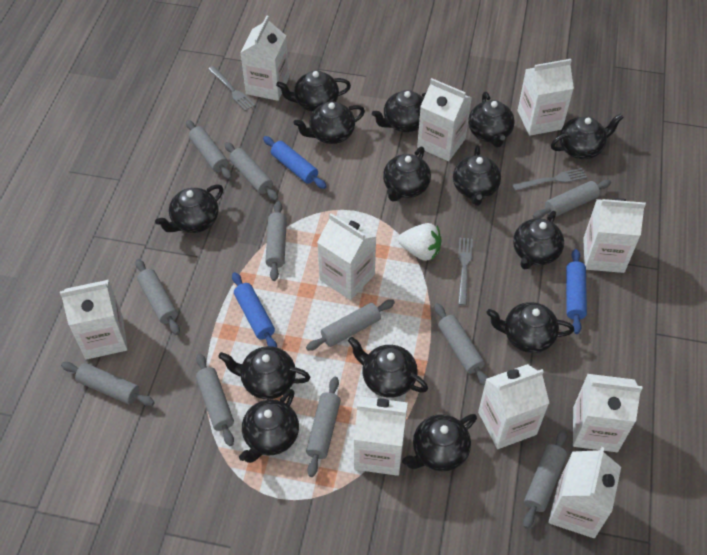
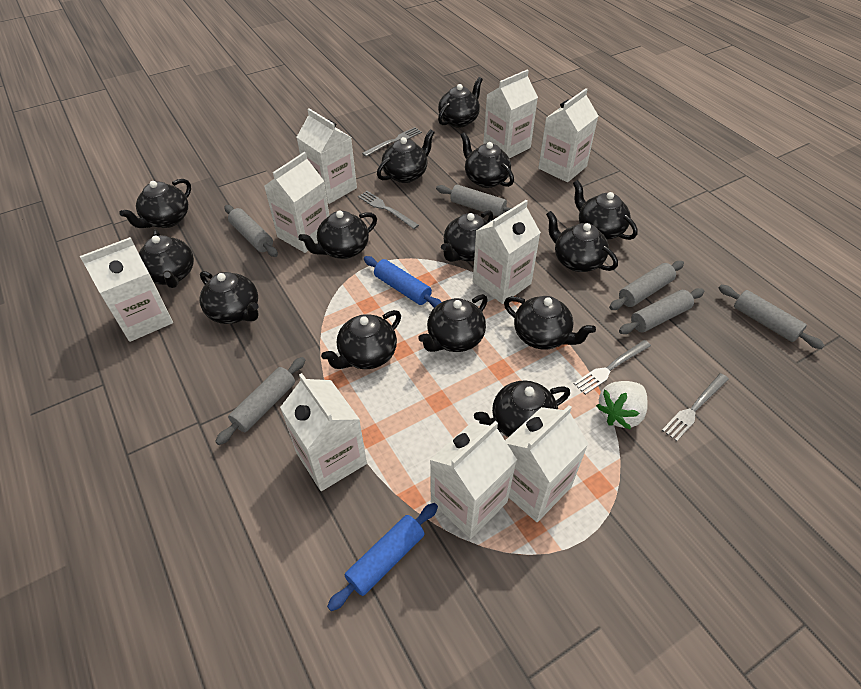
blue rolling pin: [232,272,277,347] [263,136,327,189] [566,249,587,334] = 3 -> [327,503,438,611] [364,256,441,308] = 2
grey fork: [208,66,255,111] [458,238,473,306] [512,168,587,191] = 3 -> [358,191,419,229] [362,127,422,157] [574,340,651,395] [662,373,729,441] = 4
grey rolling pin: [61,362,155,406] [135,259,180,335] [186,120,232,180] [196,354,234,446] [225,142,278,201] [265,201,287,281] [306,299,395,351] [306,377,341,477] [434,303,488,386] [523,429,567,529] [533,180,611,219] = 11 -> [215,357,305,445] [224,205,278,257] [436,184,512,217] [609,261,684,310] [619,288,704,334] [719,285,825,349] = 6
white carton: [60,280,128,360] [240,16,289,101] [317,213,376,300] [354,396,408,476] [417,78,472,161] [478,364,549,449] [518,59,574,136] [548,447,621,538] [573,374,642,452] [583,198,646,273] = 10 -> [80,237,173,342] [264,152,329,253] [280,373,367,491] [297,108,357,204] [430,421,517,539] [473,200,541,304] [483,70,538,159] [505,405,588,522] [538,88,598,182] = 9

